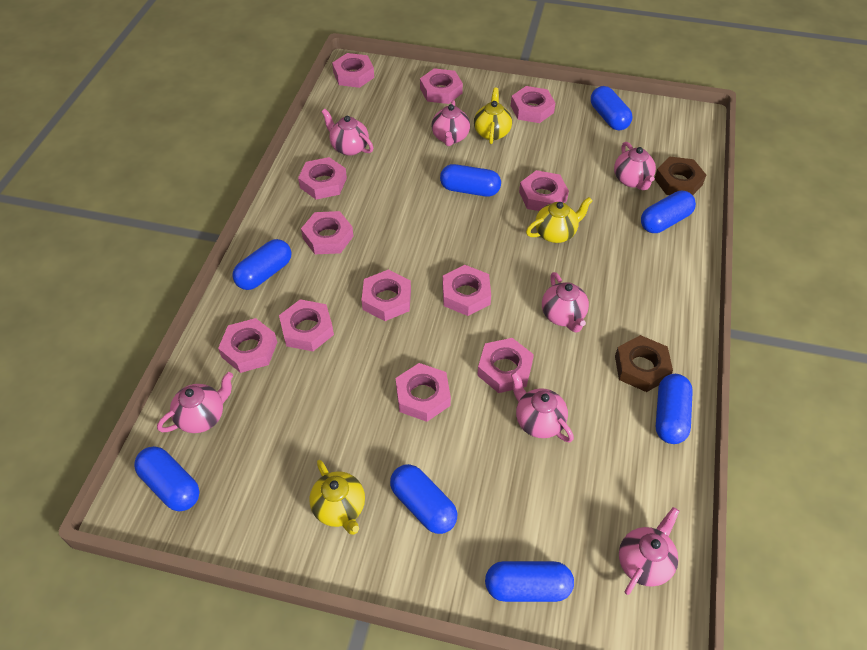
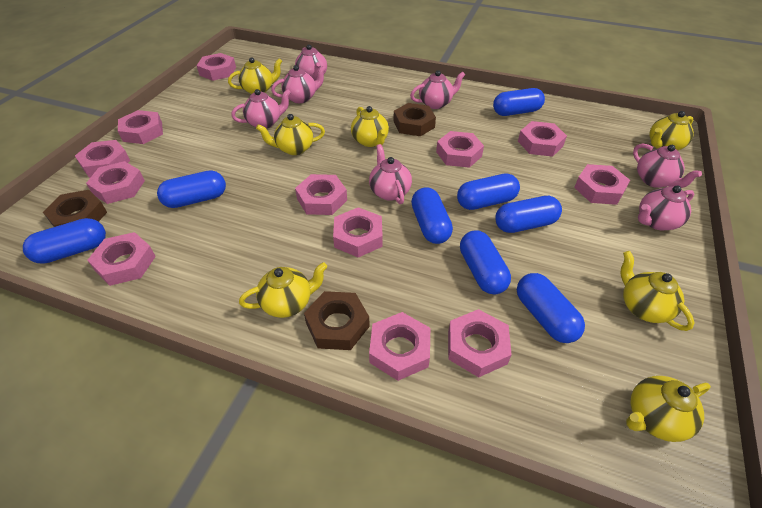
brown nut: [615,335,673,392] [655,157,706,195] = 2 -> [43,190,107,227] [304,291,370,350] [393,103,436,136] = 3
yellow teapot: [309,460,365,535] [474,88,512,144] [526,197,593,243] = 3 -> [228,57,282,94] [239,262,327,318] [256,114,325,155] [351,106,389,147] [620,251,694,331] [626,376,711,442] [649,111,694,150] = 7

